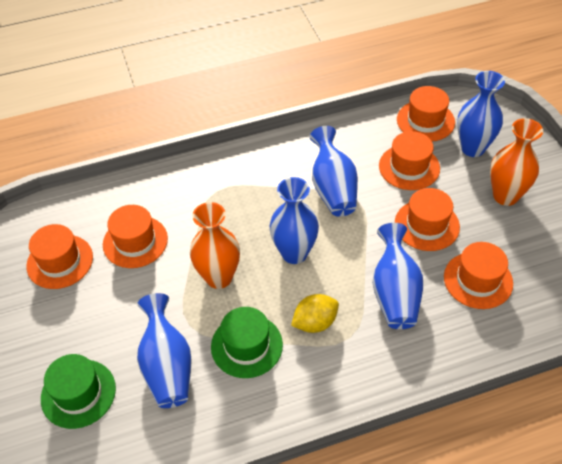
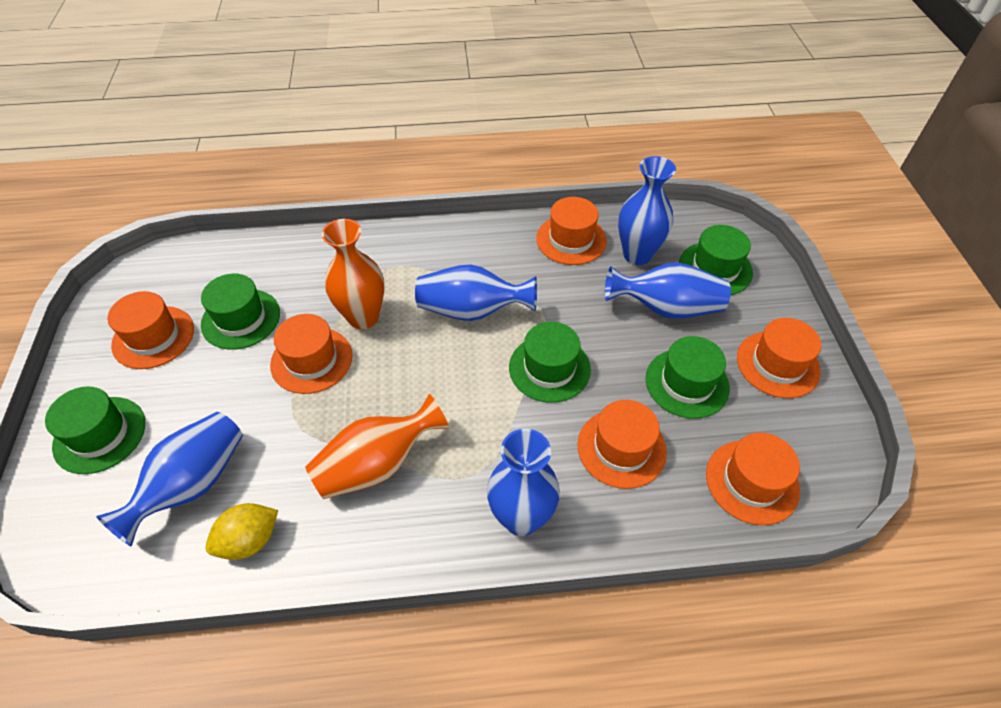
green hat: [41,354,116,429] [211,307,283,378] = 2 -> [45,386,145,474] [201,274,280,350] [509,322,591,403] [645,336,730,419] [679,225,753,295] = 5

